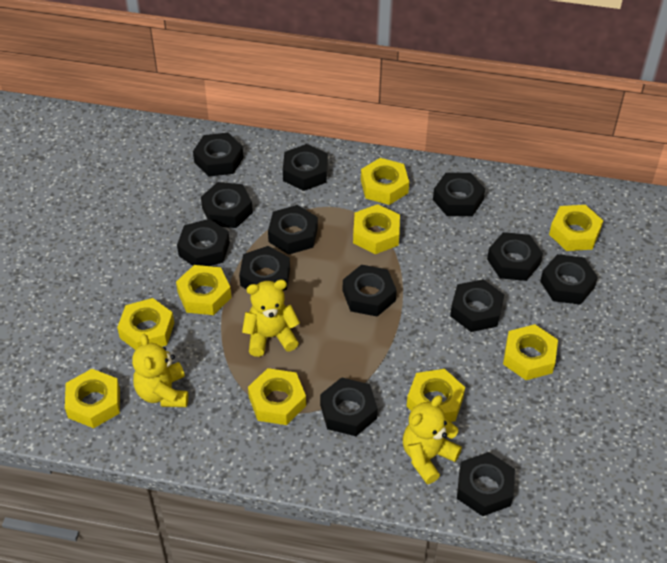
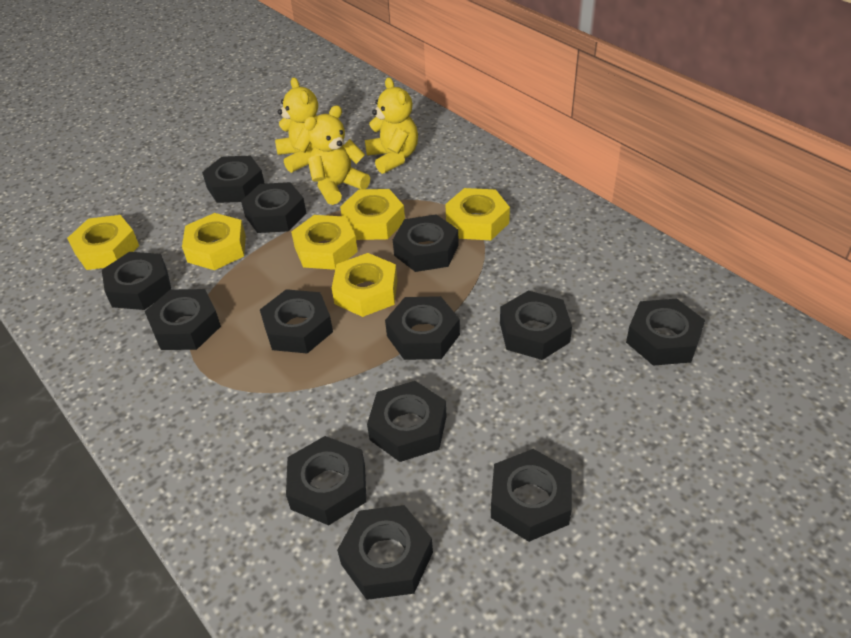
yellow nut: [65,369,120,428] [117,298,174,350] [176,265,231,315] [248,368,306,425] [353,204,400,254] [361,158,409,205] [407,369,465,422] [503,324,558,380] [549,205,603,251] = 9 -> [67,215,139,270] [182,213,246,270] [291,215,358,270] [332,253,397,317] [340,189,405,240] [445,188,510,240] = 6

